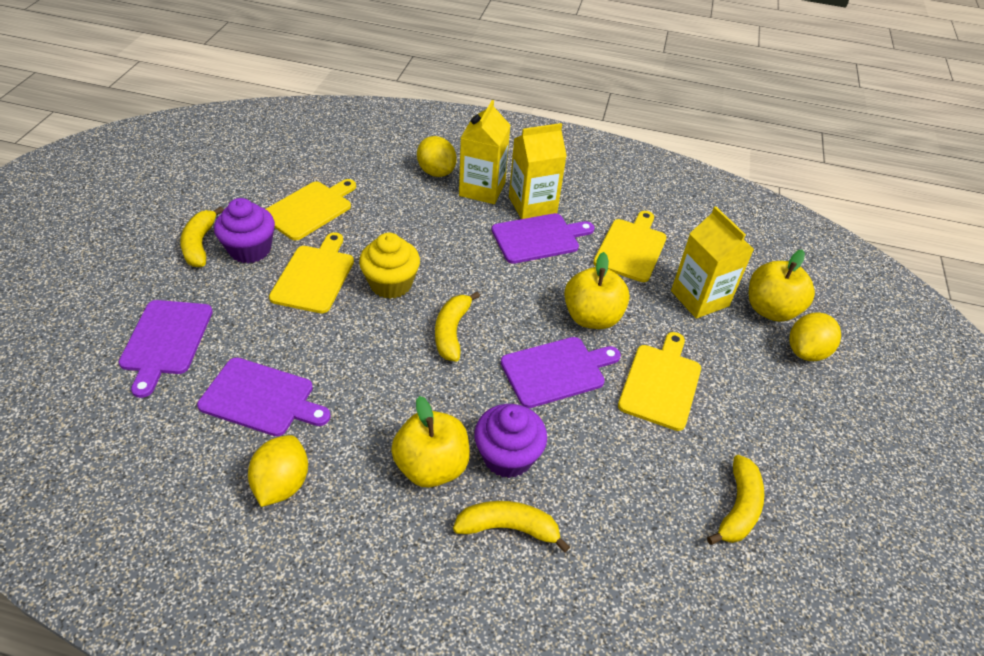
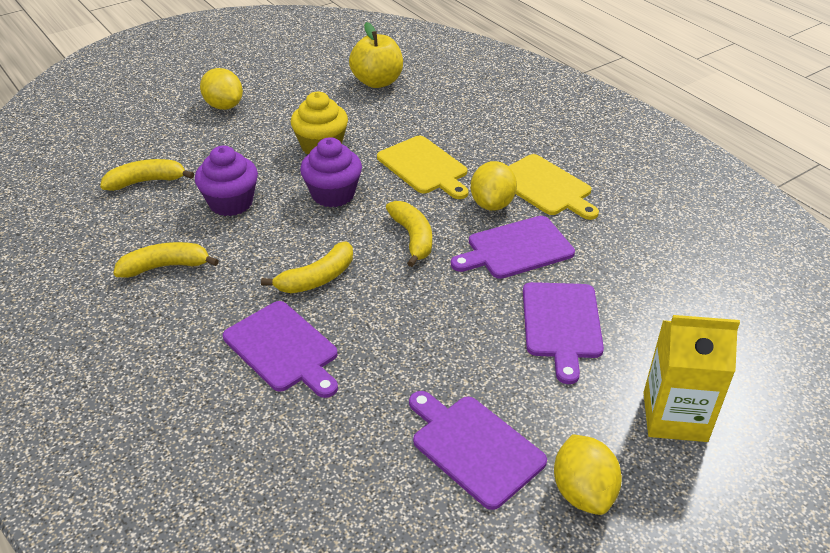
yellow apple: [391,396,470,488] [564,252,630,329] [748,250,815,322] = 3 -> [349,22,403,88] = 1
yellow carton: [459,100,511,204] [509,123,567,219] [671,206,754,319] = 3 -> [643,315,740,442] = 1
yellow cutting board: [266,179,356,240] [269,232,354,313] [593,211,667,282] [618,332,701,431] = 4 -> [377,136,469,199] [508,154,599,220] = 2

